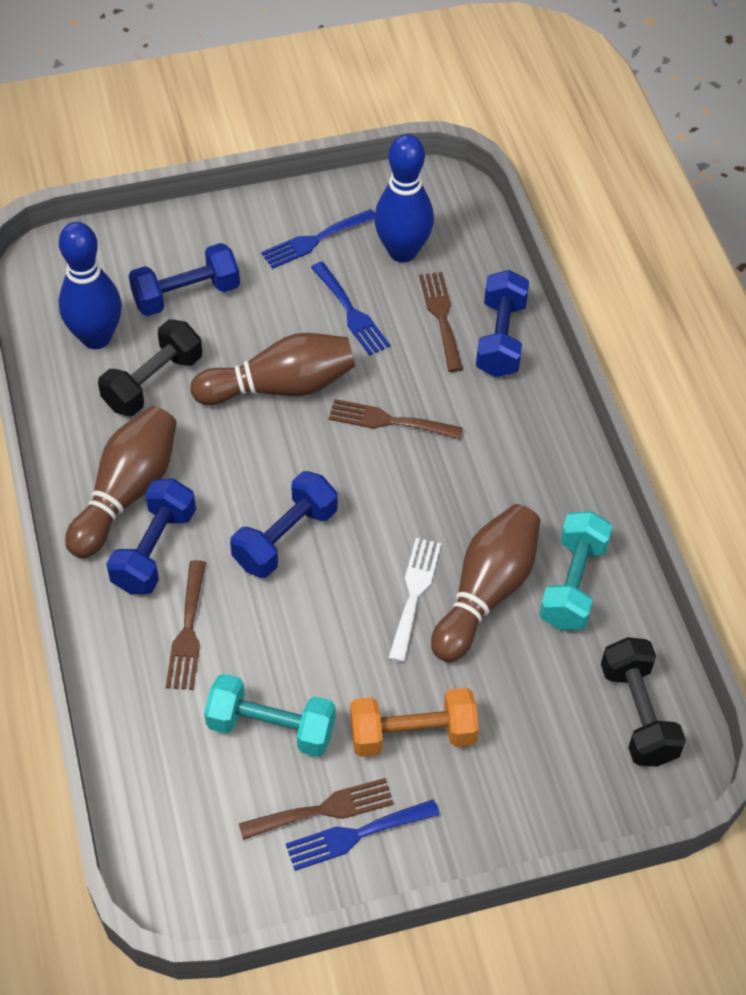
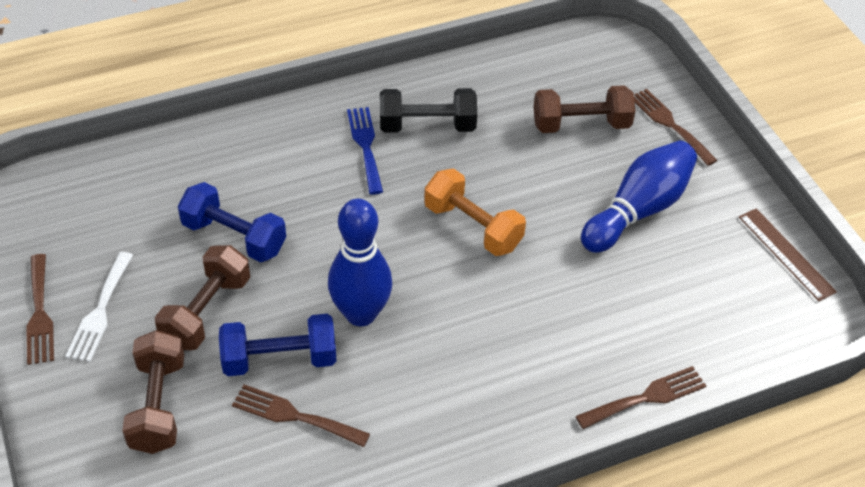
black dumbbell: [98,319,202,416] [601,637,686,767] = 2 -> [380,88,477,133] = 1
blue dumbbell: [106,479,196,594] [129,243,240,316] [230,471,338,578] [476,270,529,377] = 4 -> [178,182,286,262] [219,314,336,376] = 2
blue fork: [261,209,375,269] [286,800,440,871] [311,262,390,356] = 3 -> [347,107,383,194] = 1
brown bowling pin: [65,406,177,558] [191,333,355,405] [431,504,540,662] = 3 -> none = 0
brown dumbbell: none = 0 -> [122,330,184,454] [155,245,250,350] [534,85,635,133] = 3
brown ruler: none = 0 -> [739,208,837,301] = 1
turquoise dumbbell: [204,673,335,757] [539,511,612,630] = 2 -> none = 0

